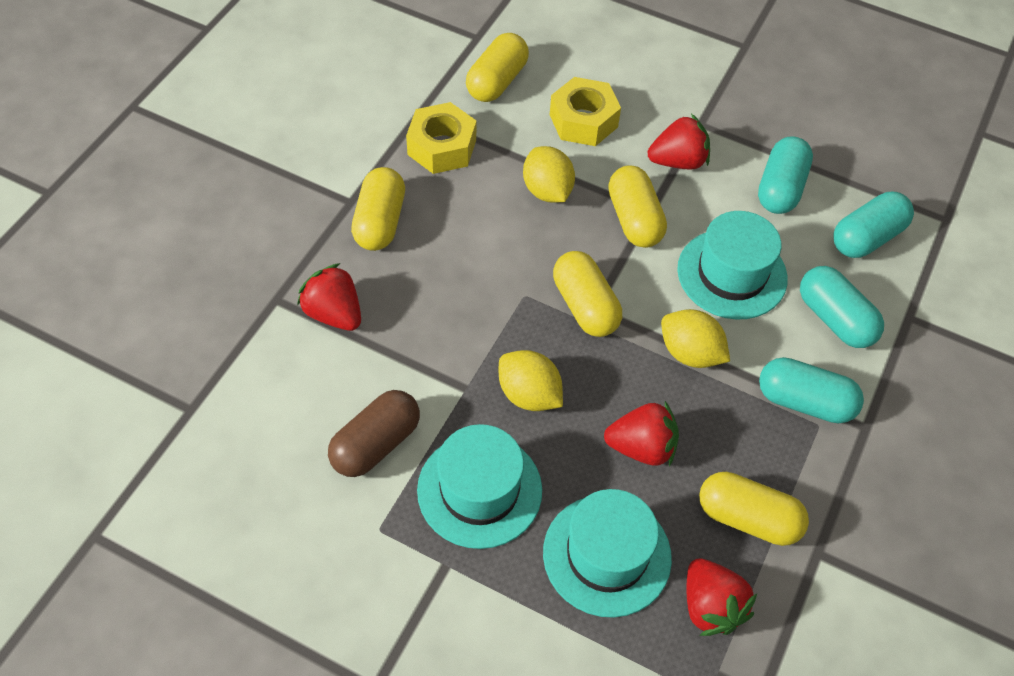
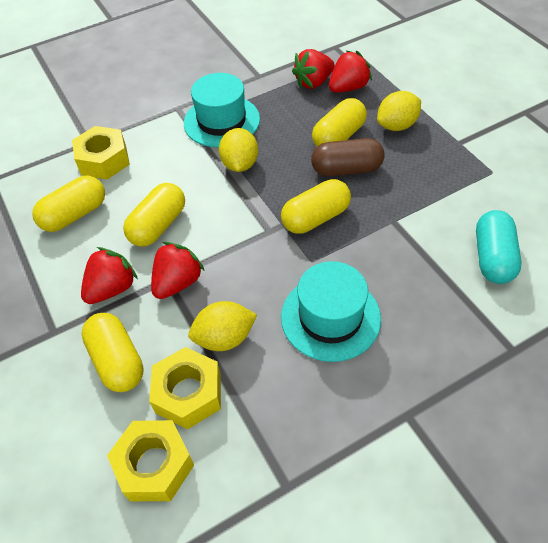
turquoise capsule: [758,136,813,214] [759,357,864,423] [800,266,884,348] [833,192,914,258] = 4 -> [476,210,522,284] = 1
turquoise hat: [417,424,542,549] [543,489,672,618] [677,211,788,320] = 3 -> [184,73,260,147] [281,261,381,362] = 2
yellow nut: [406,102,477,174] [550,77,621,146] = 2 -> [72,126,130,180] [107,420,194,501] [149,347,221,429] = 3

